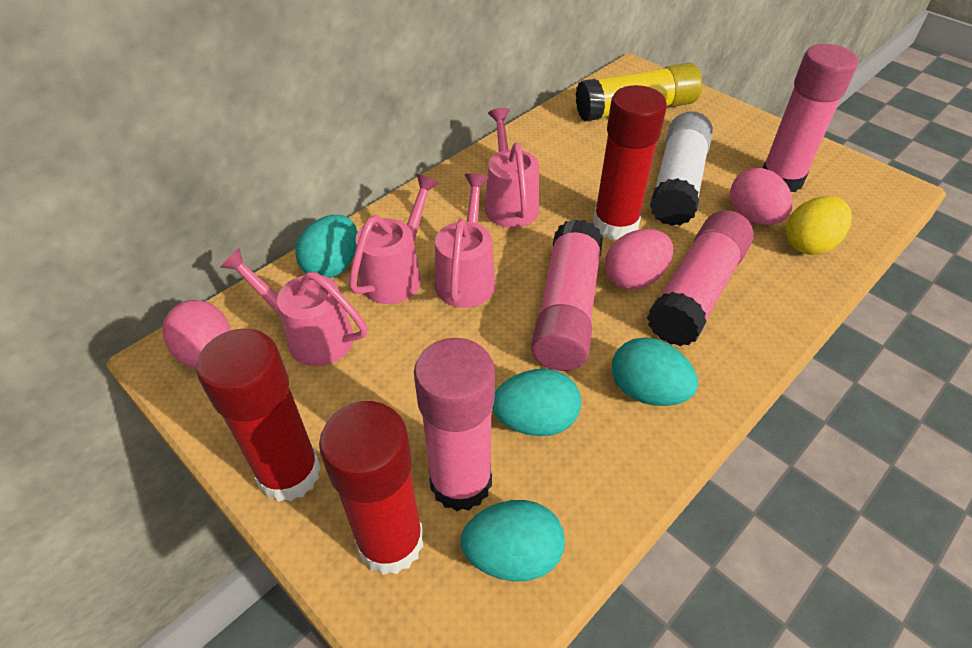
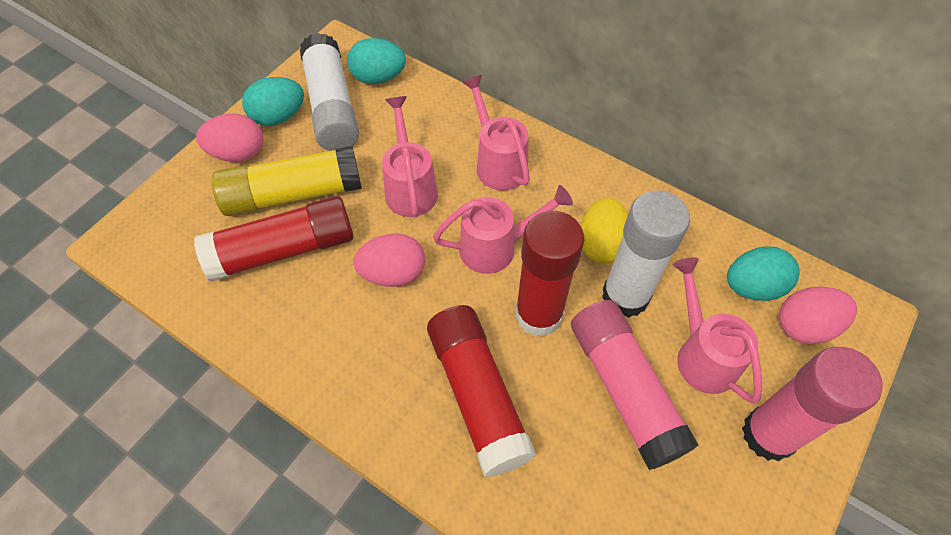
pink glue stick: [414,338,495,511] [531,219,603,371] [647,210,754,346] [763,44,858,192] = 4 -> [571,300,698,470] [742,347,883,461] = 2
turquoise egg: [295,215,357,278] [460,500,565,582] [492,369,581,436] [612,337,698,406] = 4 -> [242,77,304,126] [347,38,406,84] [727,246,800,301] = 3
white glue stick: [650,111,713,226] = 1 -> [300,33,359,151] [602,190,690,318] = 2

